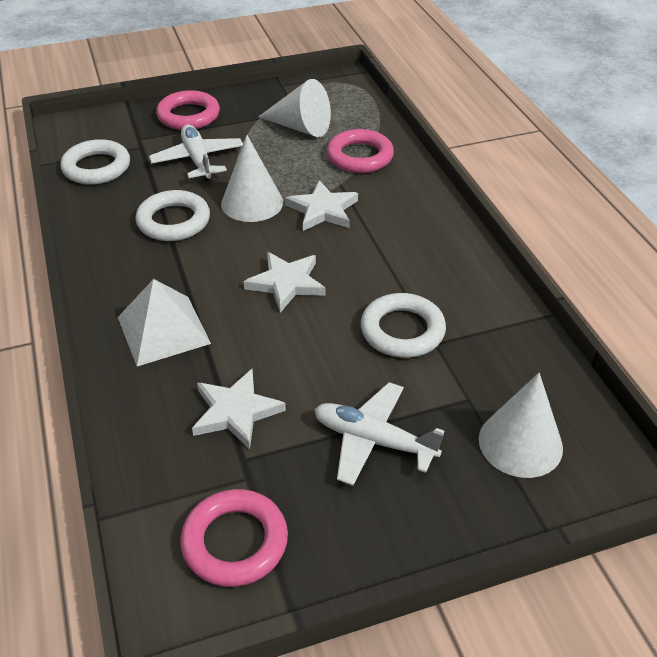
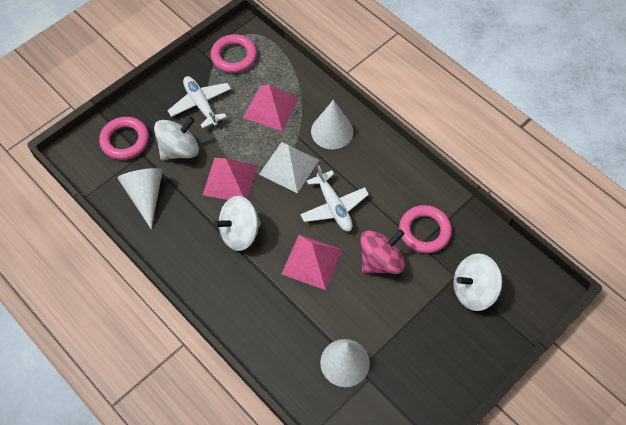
pink pyramid: none = 0 -> [203,158,257,200] [243,84,299,131] [282,235,342,290] = 3
pink spinning top: none = 0 -> [360,230,405,274] = 1
white ring: [60,139,130,185] [136,190,210,241] [361,293,446,358] = 3 -> none = 0
white spinning top: none = 0 -> [154,117,199,160] [214,196,261,251] [453,253,502,311] = 3
white star: [192,369,286,449] [244,252,326,313] [285,180,358,231] = 3 -> none = 0

